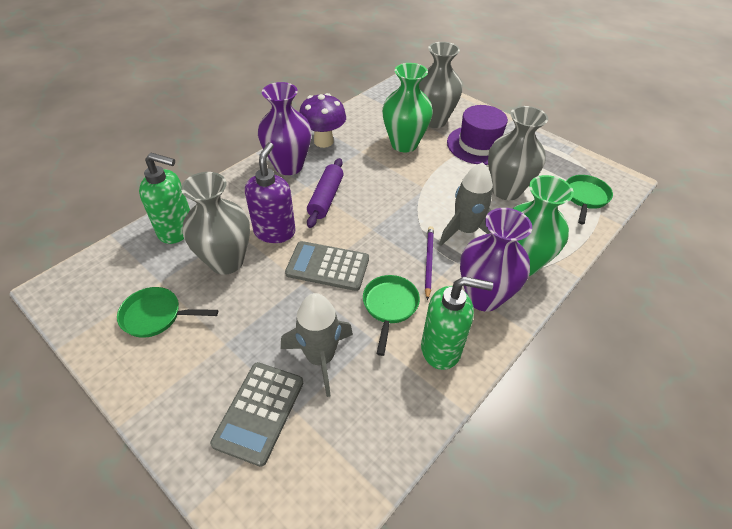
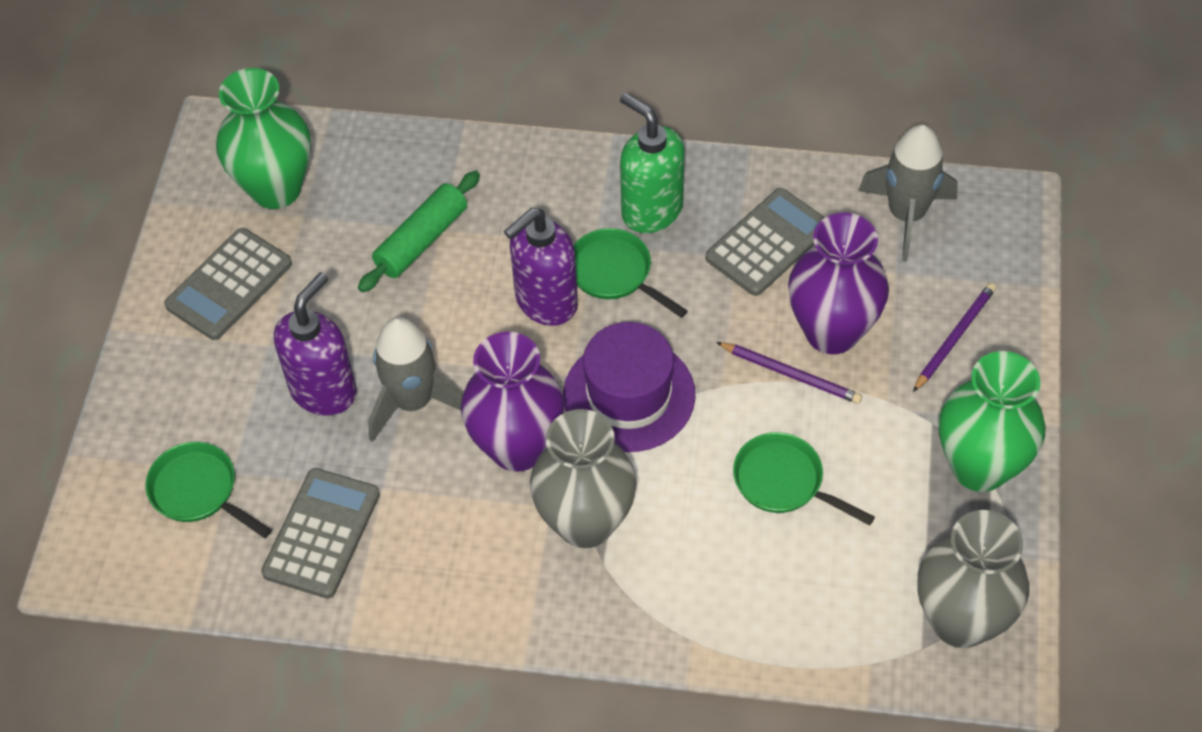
green rolling pin: none = 0 -> [358,171,480,292] = 1
green soap dispenser: [139,153,190,244] [421,277,493,370] = 2 -> [620,93,684,233] = 1
grey calculator: [210,362,303,467] [285,241,369,291] = 2 -> [164,228,292,340] [261,468,380,599] [706,188,825,296] = 3
grey vase: [181,172,250,275] [419,42,463,128] [488,106,548,200] = 3 -> [530,409,637,548] [917,510,1029,648] = 2
purple mushroom: [299,93,346,148] = 1 -> none = 0
purple pencil: [425,226,434,300] = 1 -> [716,342,862,404] [913,283,996,392] = 2
purple rolling pin: [307,158,343,228] = 1 -> none = 0
purple soap dispenser: [245,142,296,243] = 1 -> [274,272,357,416] [504,208,578,326] = 2

